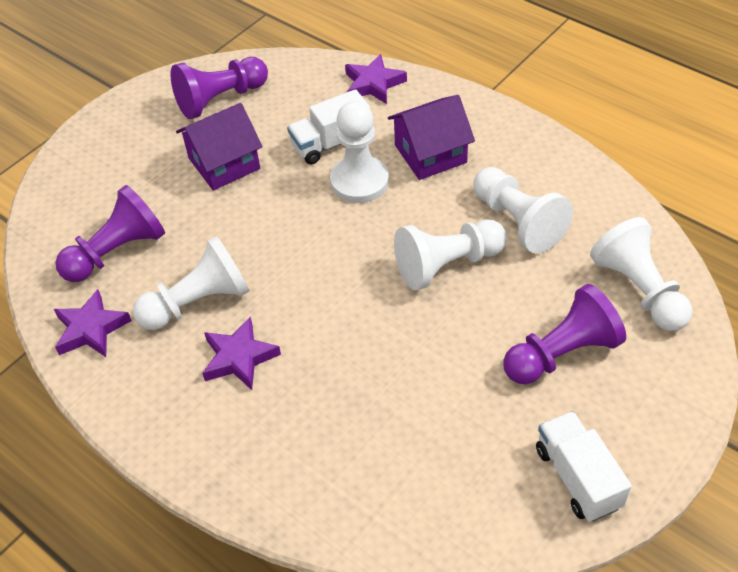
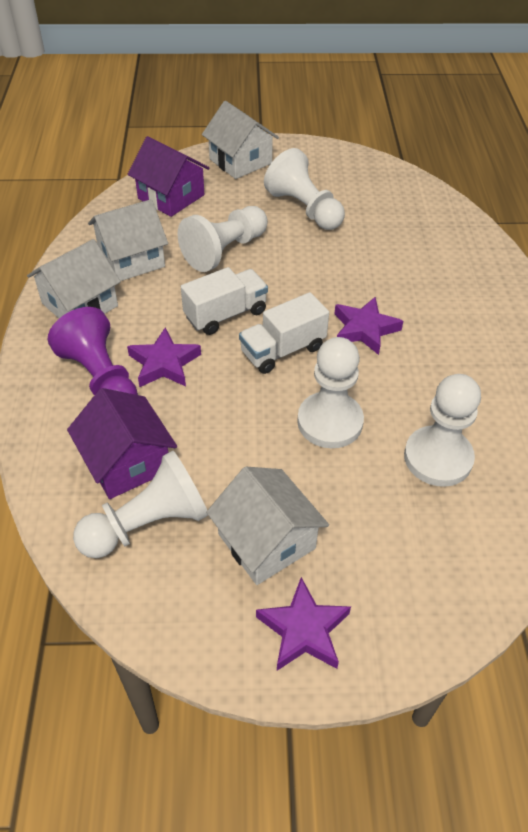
purple pawn: [55,185,165,282] [170,57,268,119] [503,284,626,384] = 3 -> [48,307,138,395] = 1
white house: none = 0 -> [27,239,121,318] [88,199,168,281] [202,101,279,179] [206,467,329,585] = 4

